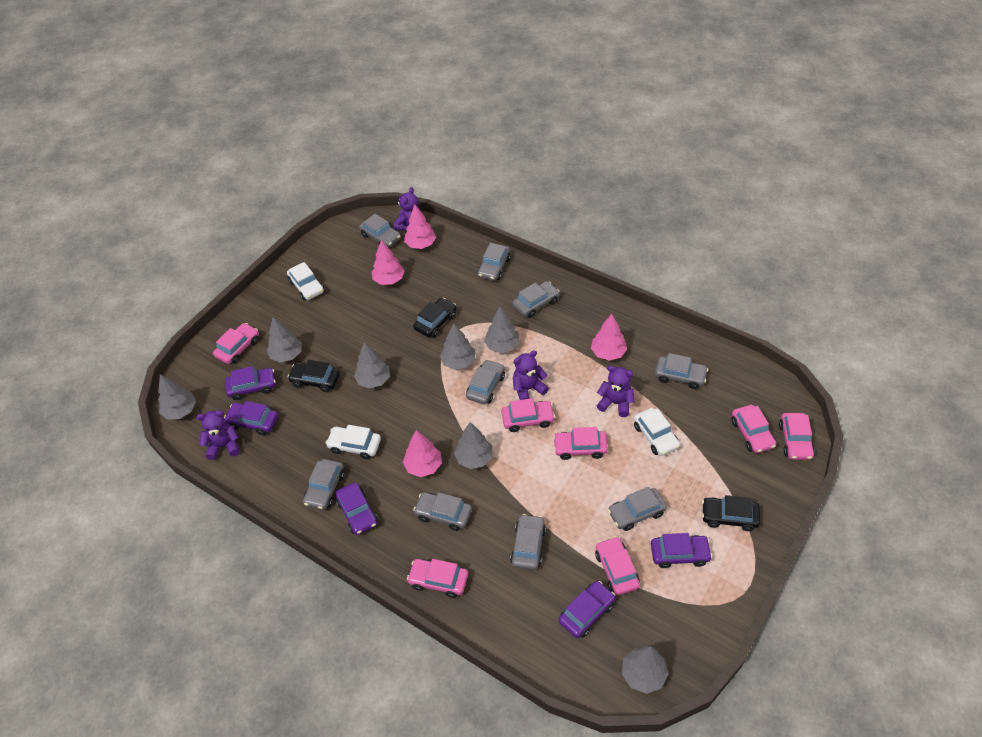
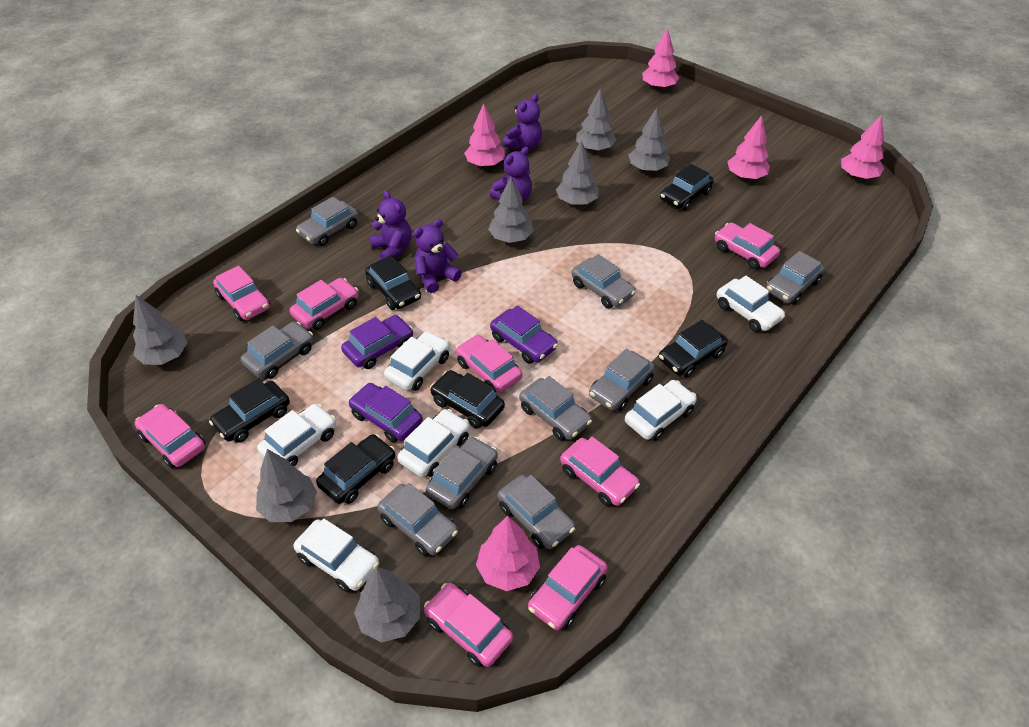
black car: [287,360,340,392] [413,298,457,337] [702,495,760,531] = 3 -> [209,378,290,443] [316,434,395,504] [365,255,421,310] [430,370,505,429] [659,320,728,378] [660,164,714,211] = 6
pink car: [213,323,259,364] [407,559,468,598] [501,398,555,432] [553,427,608,460] [595,536,640,595] [731,405,776,453] [779,413,815,460] = 7 -> [135,404,205,468] [213,266,270,321] [290,278,359,330] [424,583,513,667] [456,335,522,393] [528,545,608,630] [560,437,640,506] [715,223,780,269] = 8
pink tree: [372,240,405,285] [403,430,442,477] [404,205,436,249] [591,314,627,361] = 4 -> [464,103,505,167] [476,516,540,591] [642,28,679,90] [728,115,770,180] [841,116,884,179] = 5
purple car: [224,401,278,435] [225,366,276,400] [335,482,378,535] [558,581,615,638] [651,533,712,568] = 5 -> [341,315,413,369] [348,383,423,443] [490,305,558,364] = 3
white car: [287,262,324,300] [326,425,381,459] [634,408,680,456] = 3 -> [257,404,336,467] [293,519,379,592] [384,331,450,391] [397,409,470,477] [625,380,697,441] [716,276,785,332] = 6

